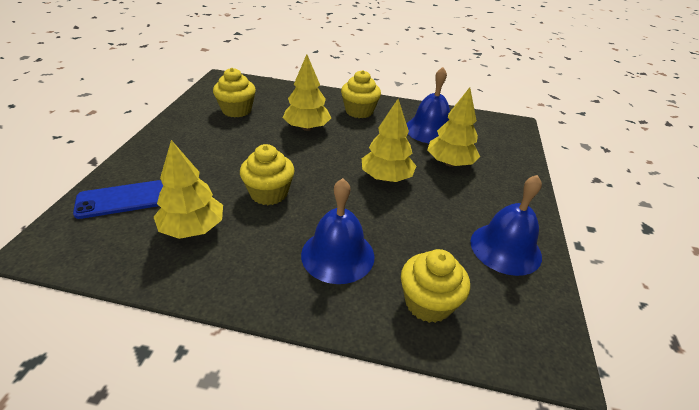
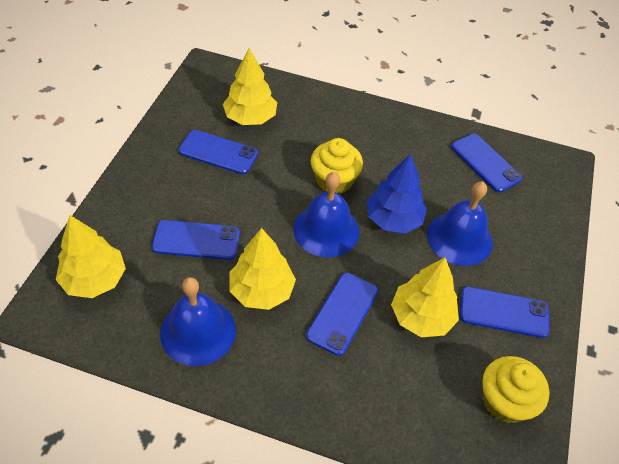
blue phone: [73,180,164,219] = 1 -> [152,220,240,260] [178,130,258,174] [306,273,379,356] [451,134,522,192] [460,287,550,338] = 5
blue tree: none = 0 -> [366,154,427,233] = 1
yellow cupcake: [213,68,256,118] [240,144,295,205] [341,70,381,118] [401,249,470,323] = 4 -> [311,138,363,194] [482,356,550,423] = 2

